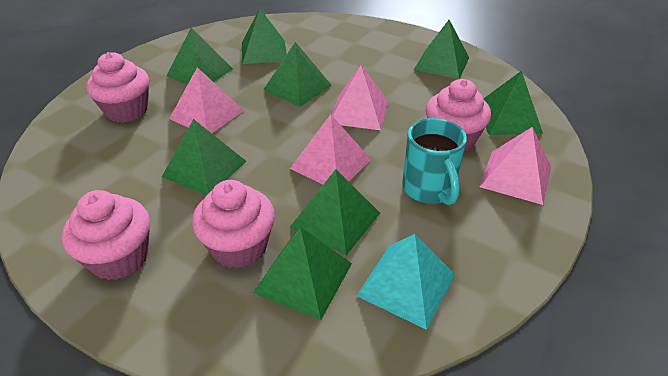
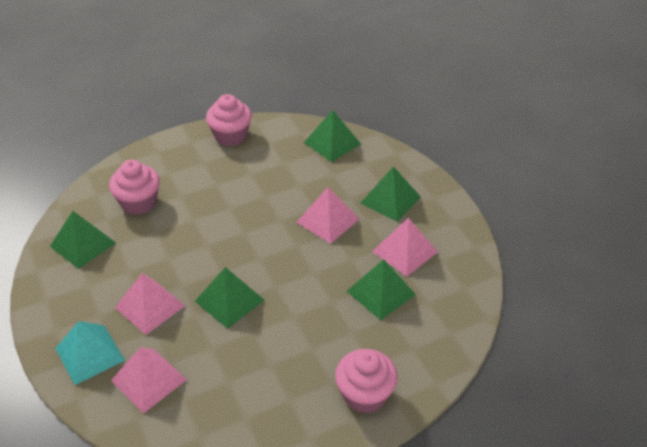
green pyramid: [162,119,246,195] [167,28,233,85] [242,8,287,64] [253,227,352,320] [263,42,332,107] [289,169,380,255] [414,20,469,79] [484,71,543,135] = 8 -> [50,211,116,269] [195,267,264,329] [304,110,361,162] [347,259,416,320] [360,166,421,222] = 5
pink cupcake: [61,190,150,280] [86,52,149,123] [192,180,275,269] [426,79,491,153] = 4 -> [109,160,160,215] [206,94,252,146] [335,349,398,413] = 3
turquoise mug: [402,118,467,205] = 1 -> none = 0

